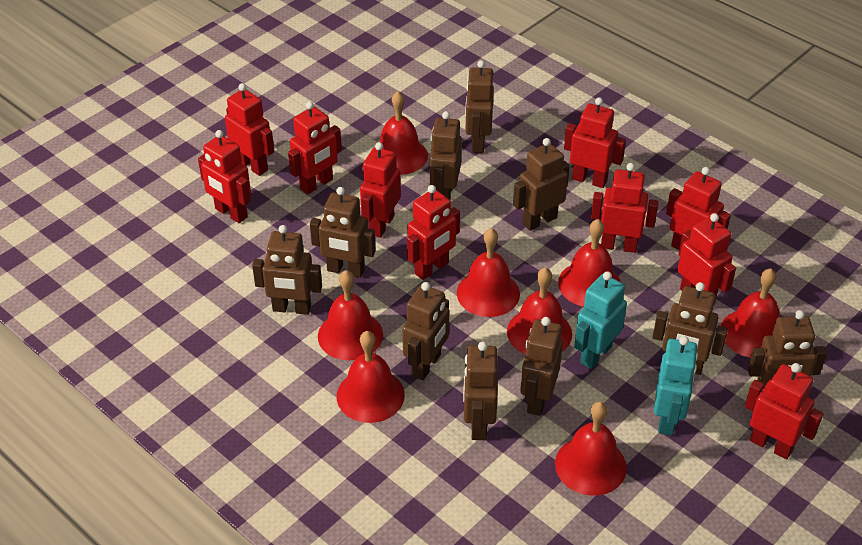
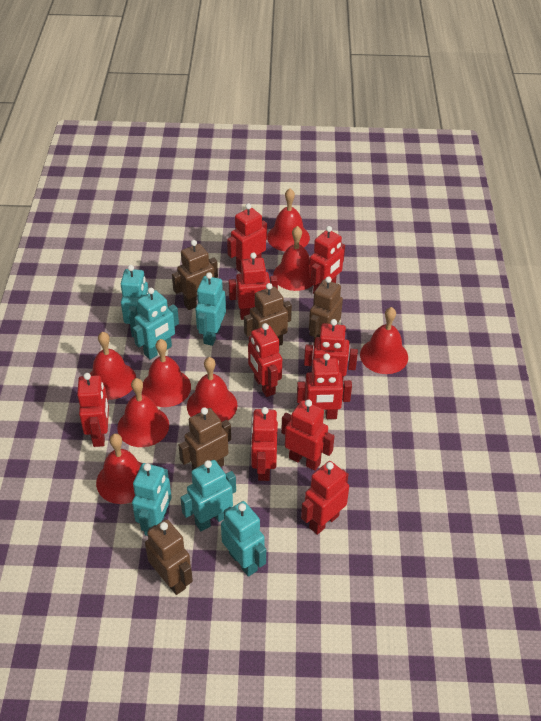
brown robot: [252,225,322,315] [310,187,376,278] [402,282,449,380] [430,111,462,199] [463,342,498,440] [465,60,494,153] [513,138,570,231] [520,317,563,416] [653,282,728,375] [748,310,827,388] = 10 -> [145,519,193,595] [172,240,218,310] [178,407,231,470] [244,283,292,346] [309,276,343,346] = 5
turquoise robot: [574,271,627,369] [654,336,698,435] = 2 -> [121,265,148,337] [132,463,171,536] [133,288,179,360] [181,460,236,531] [196,272,226,346] [221,501,266,577] = 6

